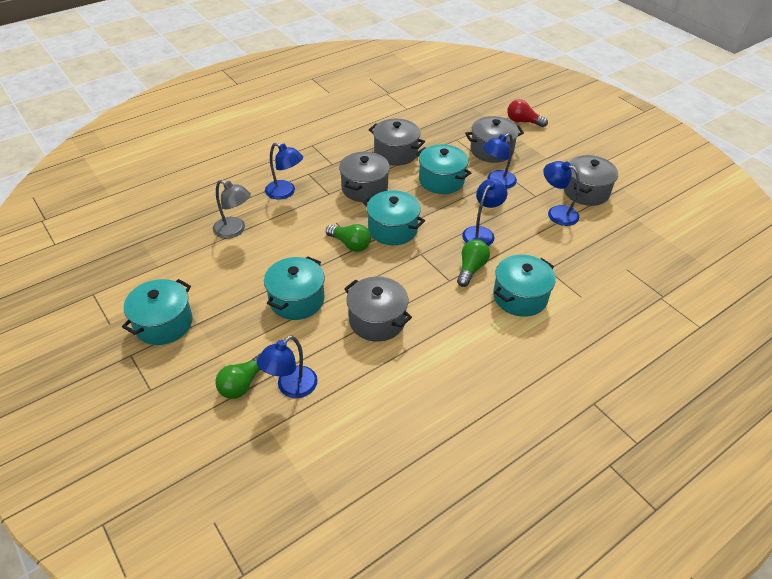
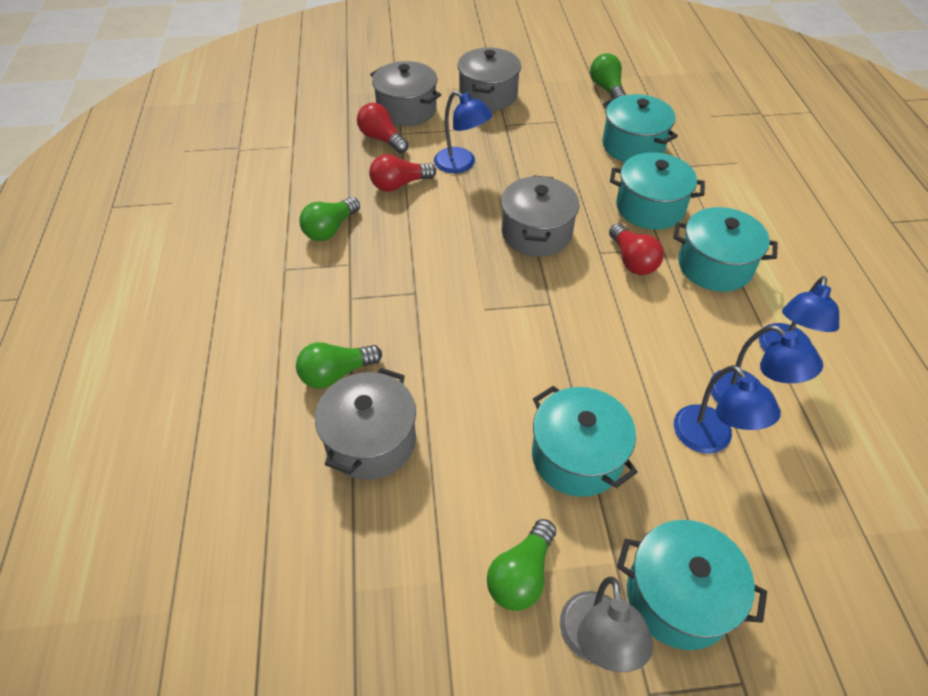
blue lamp: [257,335,318,398] [265,143,303,200] [462,179,508,246] [482,133,517,188] [543,161,580,226] = 5 -> [434,91,493,173] [674,365,781,454] [710,325,823,403] [759,276,839,352] = 4
green light bulb: [215,354,261,399] [326,224,371,252] [457,239,490,287] = 3 -> [296,342,382,389] [299,197,360,241] [487,519,556,611] [590,53,626,98] = 4
grey pot: [339,152,390,202] [344,276,412,342] [369,119,425,166] [465,116,524,163] [564,155,618,206] = 5 -> [315,368,416,480] [370,61,441,126] [457,47,521,111] [501,175,580,257] = 4
red light bulb: [507,99,548,127] = 1 -> [357,103,409,153] [369,154,436,192] [609,223,664,275] = 3

